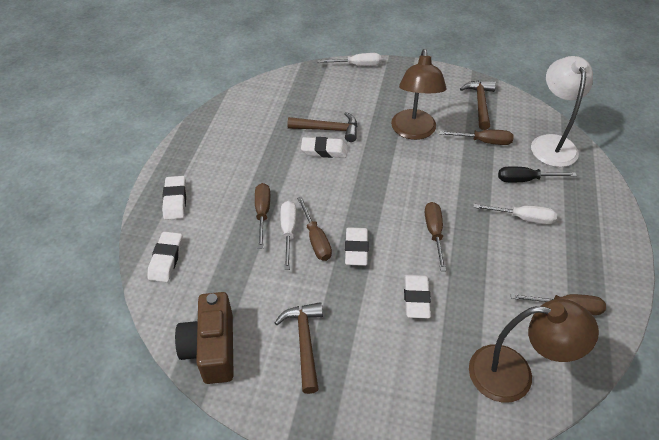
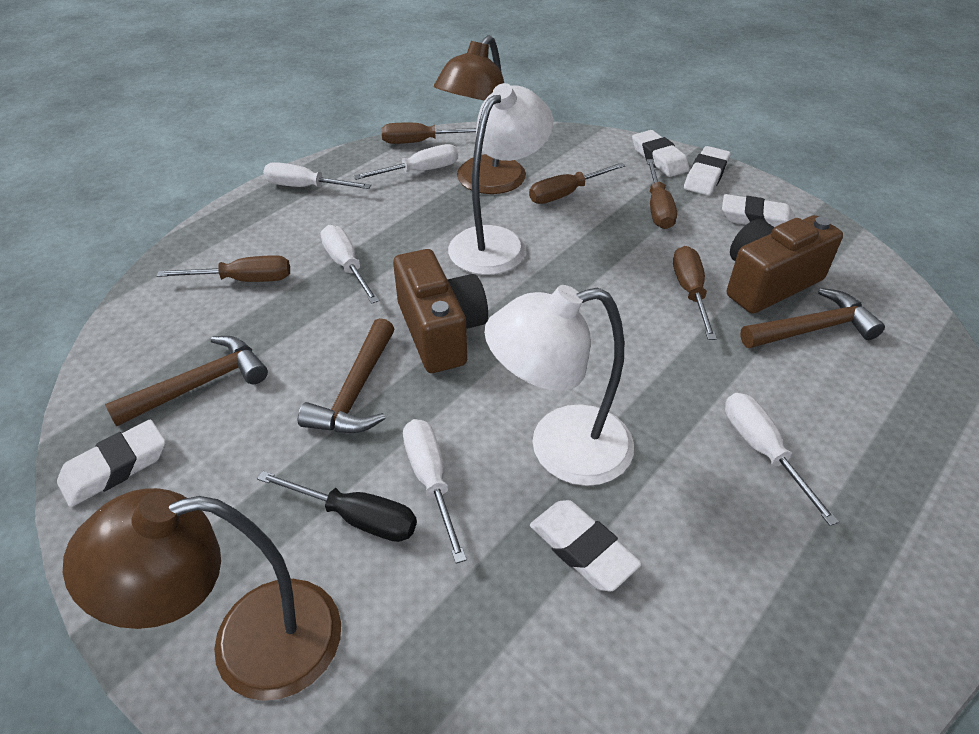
brown camera: [175,292,234,384] = 1 -> [393,249,488,373] [727,215,843,313] = 2
white lamp: [531,56,593,167] = 1 -> [448,83,553,275] [484,285,634,486] = 2
white screwdriver: [280,201,296,270] [317,53,381,66] [473,204,557,225] = 3 -> [263,162,371,189] [320,225,379,304] [353,144,458,180] [403,419,467,564] [725,393,839,526] = 5

